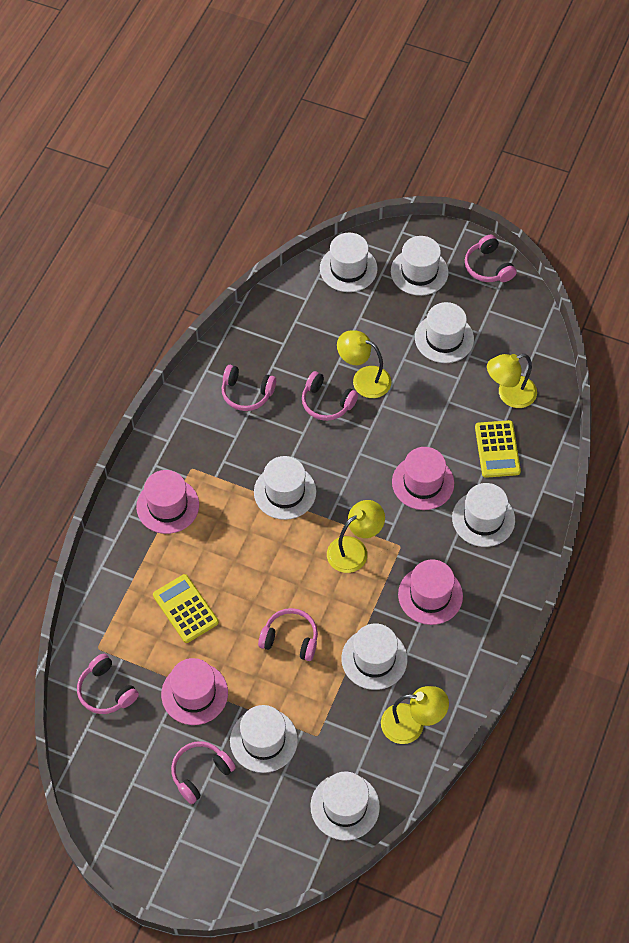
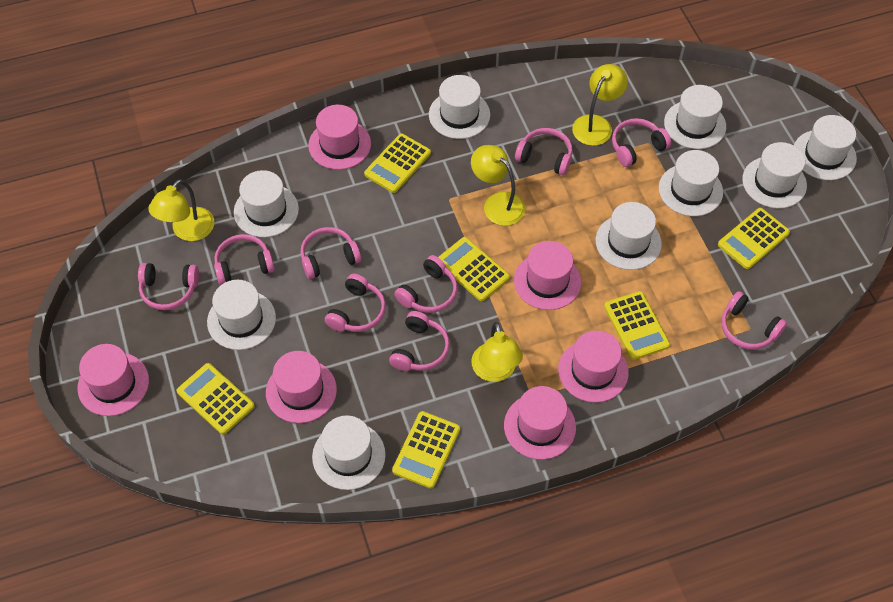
pink hat: [136,470,199,534] [161,658,228,725] [392,447,454,510] [398,559,463,625] = 4 -> [78,344,149,416] [266,351,337,423] [308,105,371,170] [504,386,576,460] [514,241,581,310] [558,331,629,403] = 6
pink headphones: [77,654,139,714] [171,741,236,804] [222,365,276,411] [258,608,318,661] [302,371,358,421] [465,235,517,282] = 6 -> [138,263,199,310] [214,234,275,285] [300,227,361,279] [325,274,386,332] [389,311,450,371] [394,255,457,313] [515,128,573,175] [612,118,671,167] [721,291,787,350] = 9
white hat: [230,705,298,773] [254,456,316,520] [310,771,380,841] [320,233,378,292] [341,623,408,690] [391,236,448,296] [415,302,474,363] [452,483,515,547] = 8 -> [207,280,276,350] [234,170,299,238] [312,415,386,490] [429,75,490,139] [596,202,662,270] [659,150,723,216] [664,85,726,149] [742,142,807,209] [794,115,857,180] = 9
yellow calculator: [153,574,219,643] [475,420,521,478] = 2 -> [177,363,255,435] [364,134,431,193] [392,411,460,489] [438,237,510,301] [604,291,670,360] [718,208,790,269] = 6

